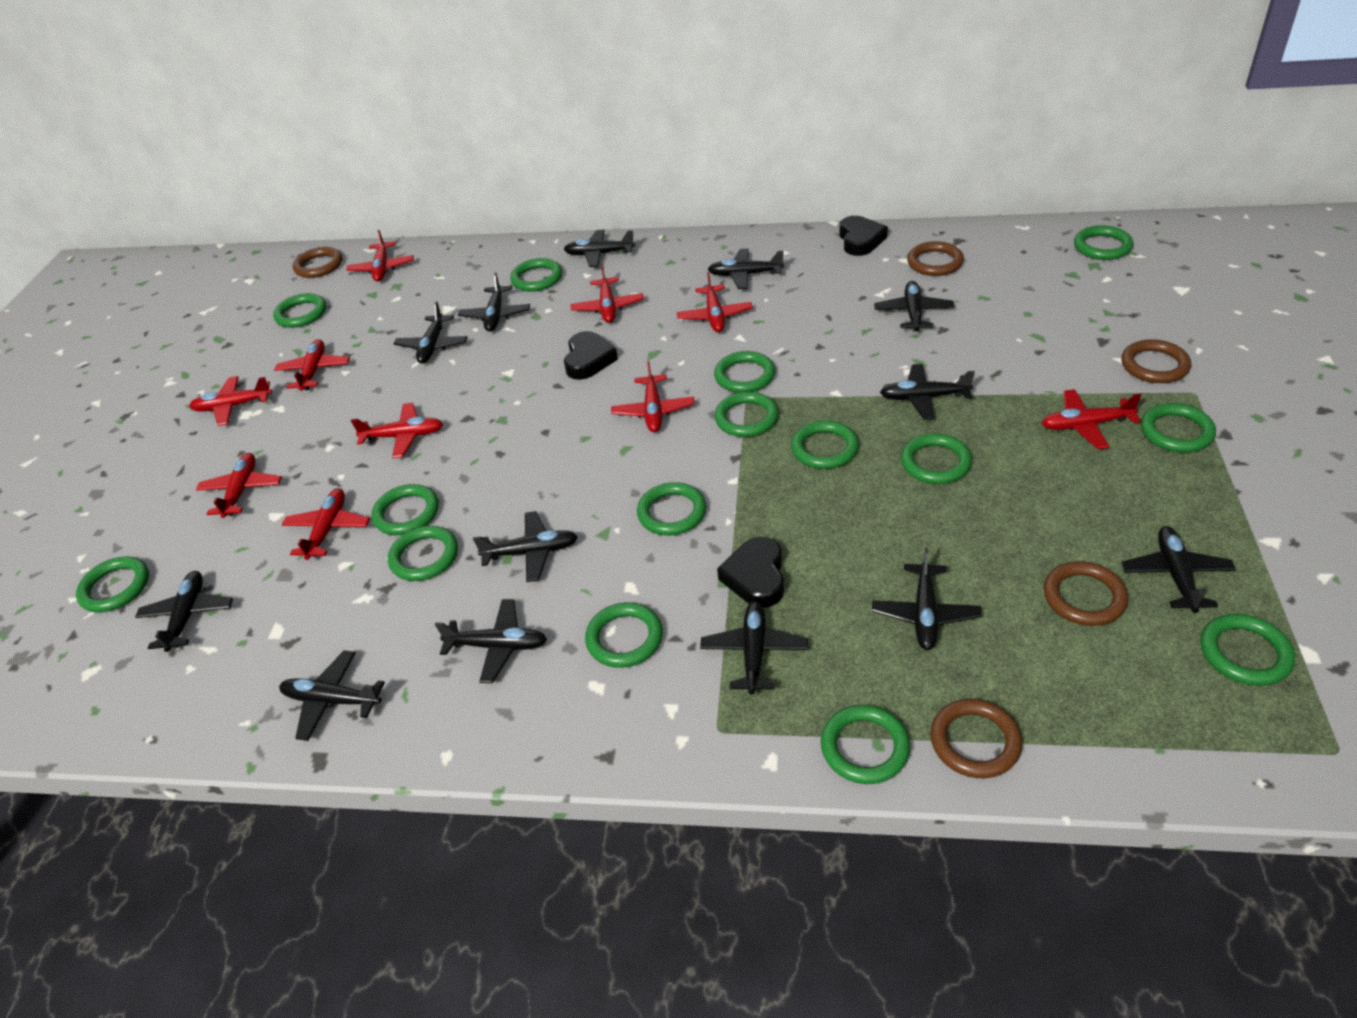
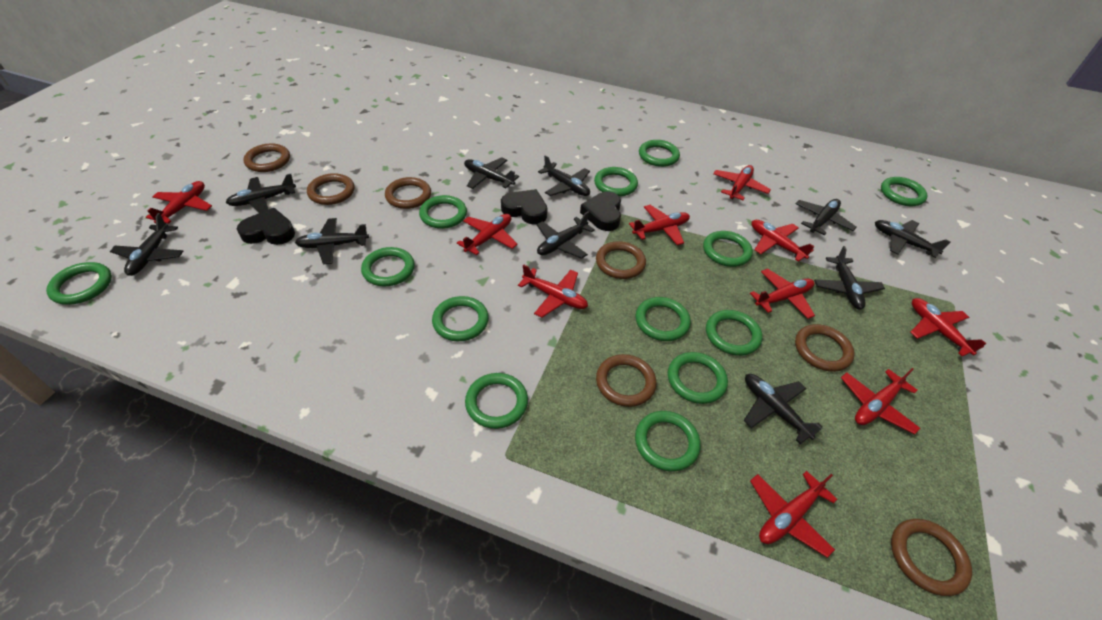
black plane: [135,571,233,652] [279,650,385,741] [394,301,468,364] [435,599,547,683] [458,273,530,332] [473,511,578,582] [564,230,635,267] [700,601,808,695] [708,249,784,289] [872,547,981,650] [874,281,954,331] [880,364,975,419] [1121,526,1236,613] = 13 -> [110,213,183,276] [226,174,296,213] [295,218,369,264] [464,157,519,189] [537,212,595,259] [538,155,590,196] [744,374,823,444] [796,199,857,235] [814,246,885,310] [875,220,951,258] = 10
brown ring: [293,247,342,278] [907,241,964,276] [930,699,1023,778] [1044,561,1128,626] [1121,339,1191,383] = 5 -> [243,143,290,172] [307,173,355,205] [385,177,431,209] [596,241,646,279] [596,354,657,407] [795,324,855,372] [891,519,972,596] = 7
green ring: [76,556,149,613] [273,293,327,328] [371,484,439,535] [388,526,458,581] [510,258,562,292] [585,602,663,668] [637,482,706,535] [714,351,775,393] [714,392,779,437] [791,421,859,469] [821,705,910,784] [901,434,972,484] [1074,225,1133,260] [1141,403,1216,453] [1200,614,1295,686] = 15 -> [46,262,112,305] [361,247,415,286] [419,195,467,229] [432,296,489,341] [465,373,528,429] [594,167,638,197] [635,411,701,471] [636,297,691,341] [639,140,680,167] [668,352,728,404] [703,231,753,267] [706,310,763,356] [881,177,927,206] = 13

